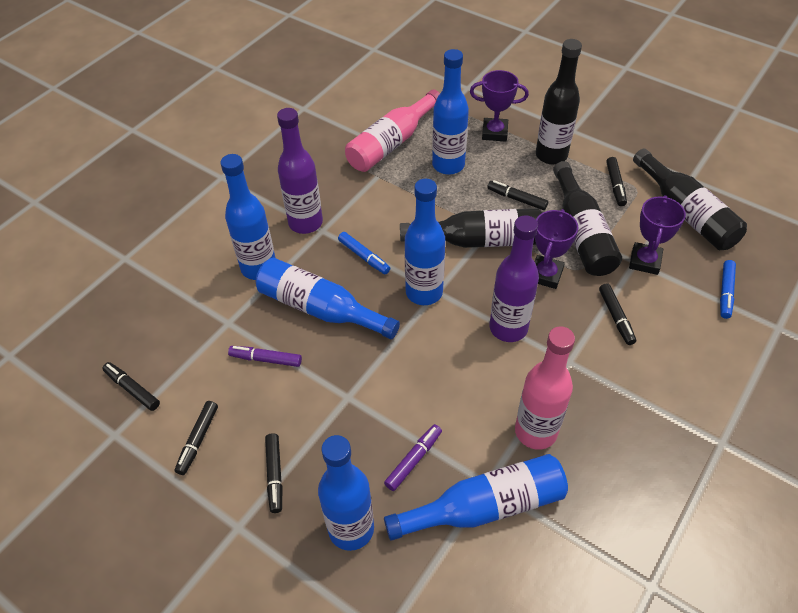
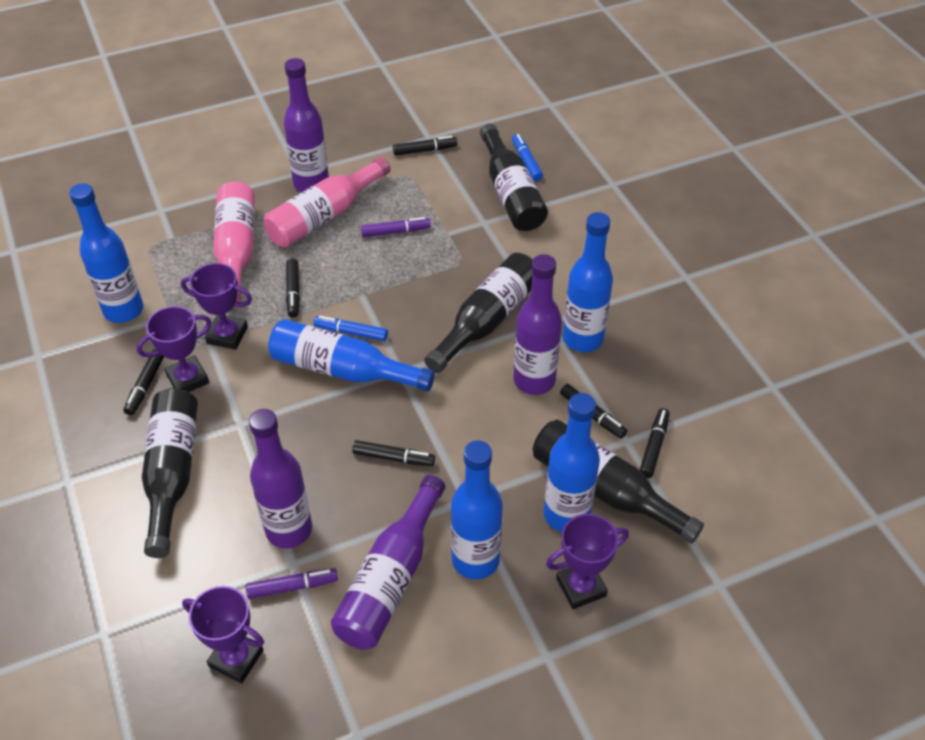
blue bottle: [220,154,275,280] [256,258,400,339] [318,435,374,551] [384,454,568,541] [405,179,445,305] [432,49,469,175] = 6 -> [69,183,143,323] [268,319,435,392] [451,441,503,580] [544,393,600,532] [563,212,613,352] = 5
purple bottle: [277,108,323,234] [489,215,539,342] = 2 -> [249,409,312,548] [284,58,329,192] [331,475,445,650] [514,254,562,395] = 4
purple trophy: [470,70,529,142] [534,209,578,289] [629,195,686,275] = 3 -> [137,306,211,392] [181,263,252,350] [182,586,264,684] [546,514,629,609] = 4

